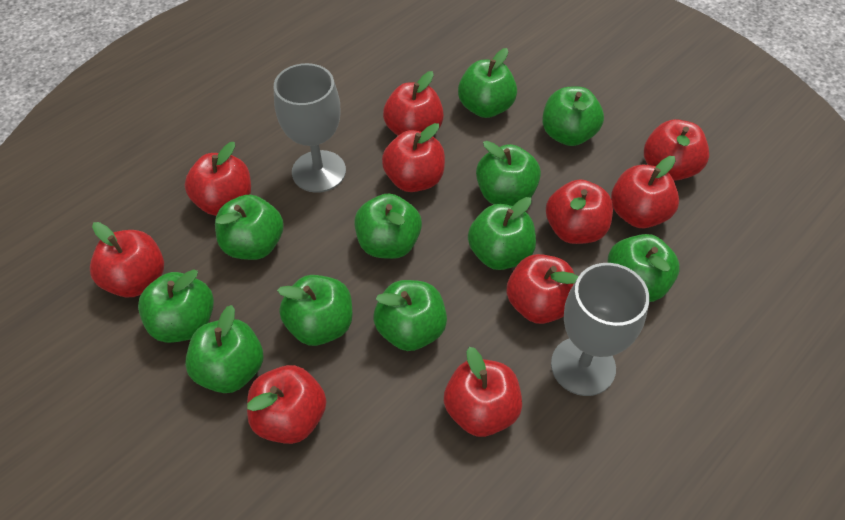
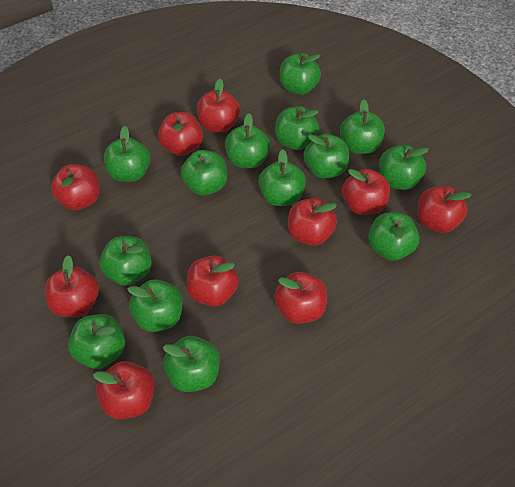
green apple: [138,269,214,343] [185,305,263,393] [215,195,284,260] [277,275,352,346] [354,193,422,259] [374,280,447,351] [458,48,517,118] [468,197,536,270] [476,141,541,206] [542,87,604,146] [607,234,680,302] = 11 -> [68,314,125,369] [99,236,152,286] [104,126,150,182] [127,280,183,332] [163,336,220,392] [181,150,227,195] [225,113,270,169] [259,149,306,206] [275,106,319,150] [280,53,321,95] [304,134,349,178] [340,99,385,154] [368,212,419,261] [379,145,429,190] = 14
grey goblet: [274,63,346,193] [551,263,650,396] = 2 -> none = 0

